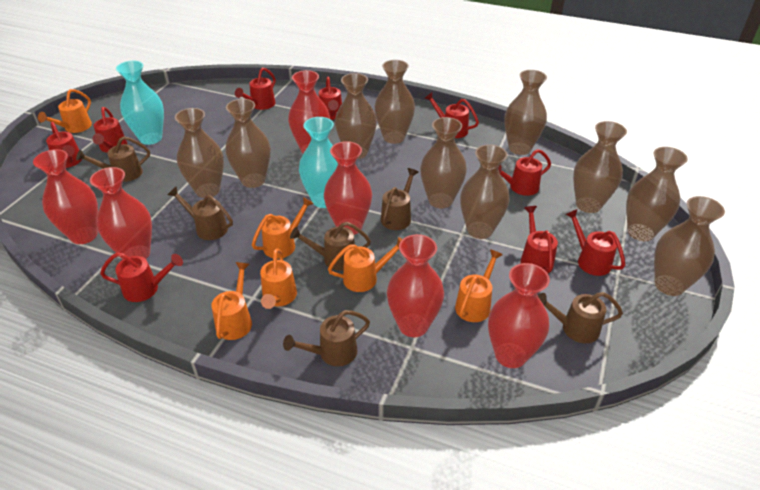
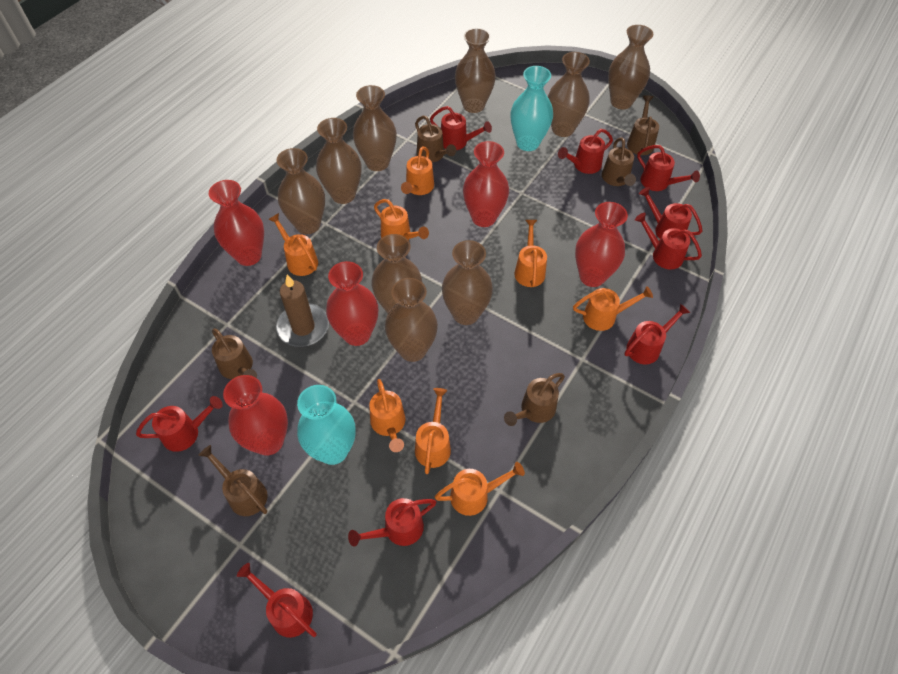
brown candle: none = 0 -> [276,275,329,347] = 1
brown vase: [175,108,224,198] [225,99,270,188] [335,73,377,159] [374,60,415,144] [420,117,467,209] [460,144,510,239] [504,70,547,155] [573,121,627,213] [626,147,688,241] [654,196,725,296] = 10 -> [276,148,325,234] [316,118,362,204] [353,85,397,171] [371,234,422,314] [385,278,438,362] [442,240,493,325] [455,28,496,113] [548,52,590,137] [608,25,653,109] = 9
orange watering can: [38,89,92,133] [212,262,252,340] [252,197,314,259] [260,249,297,309] [328,237,402,292] [455,249,503,322] = 6 -> [268,213,318,276] [369,379,405,452] [374,199,429,240] [401,146,434,195] [415,388,451,474] [435,462,525,516] [514,220,547,287] [573,286,653,331] = 8
red vase: [33,149,98,244] [90,167,152,260] [288,70,330,153] [324,141,372,235] [387,234,444,337] [488,263,550,368] = 6 -> [209,180,264,266] [223,375,288,455] [326,261,378,346] [463,141,509,227] [575,202,628,287] = 5

